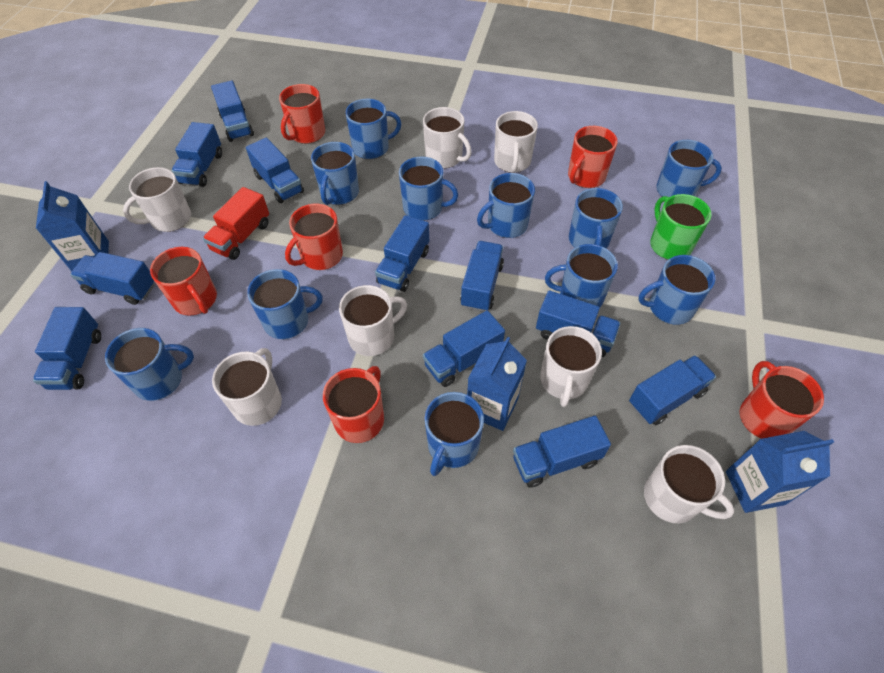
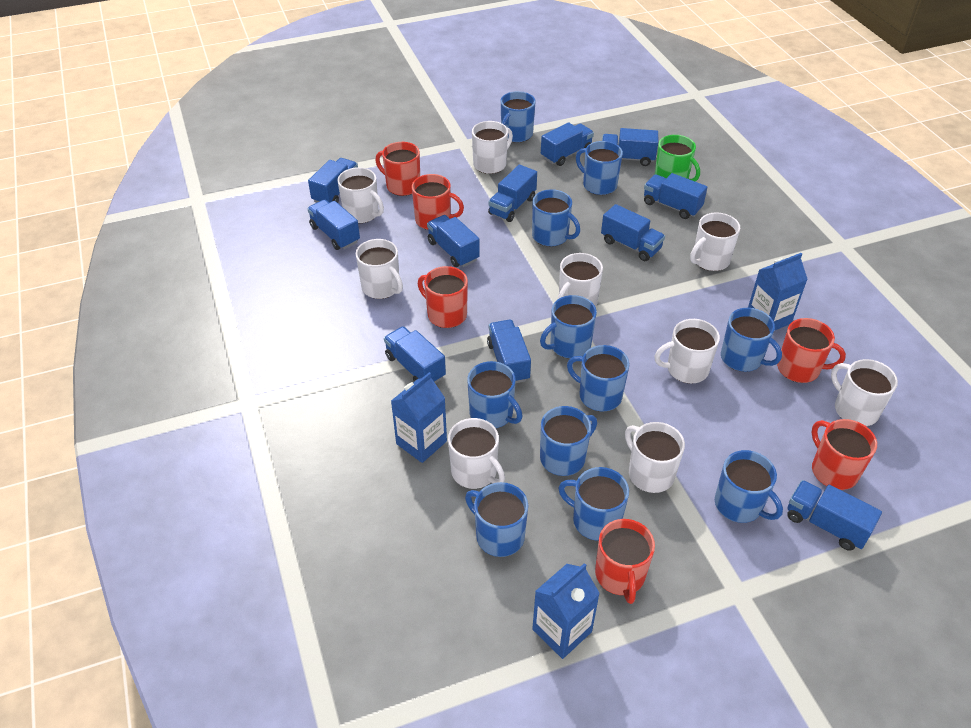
red truck: [203,187,269,260] = 1 -> none = 0
white mug: [123,167,191,232] [212,348,282,426] [339,285,407,356] [423,107,471,168] [494,111,538,173] [540,326,602,407] [644,445,734,523] = 7 -> [338,167,384,223] [356,239,403,299] [448,418,505,489] [472,121,513,174] [557,253,603,307] [625,422,685,493] [654,319,720,384] [690,212,740,271] [831,359,898,426] = 9

